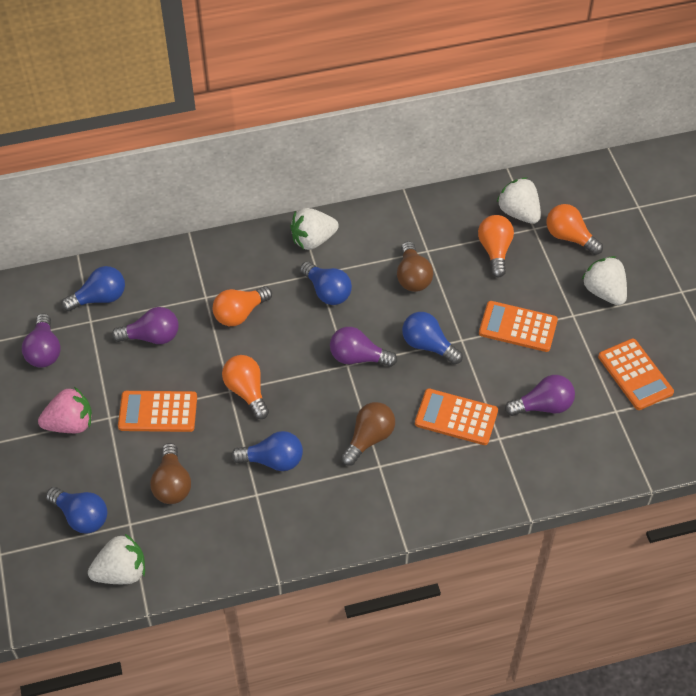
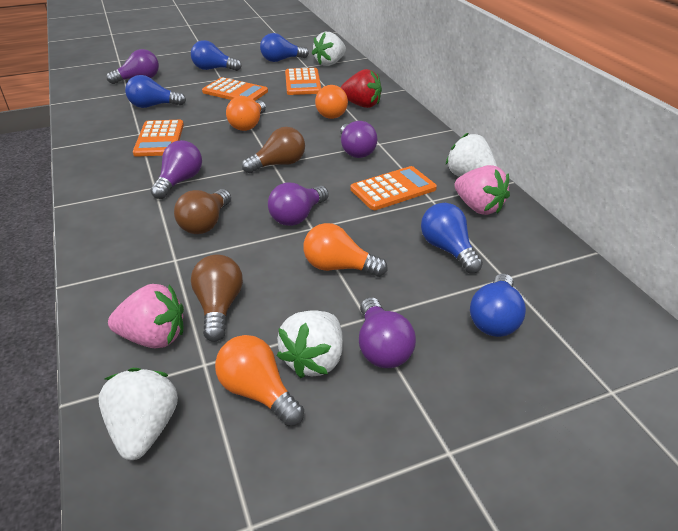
pink strawberry: [38,387,92,433] = 1 -> [108,284,184,348] [454,165,510,215] = 2
purple light bulb: [22,313,61,368] [112,307,179,344] [330,327,397,367] [505,375,575,416] = 4 -> [107,49,159,84] [150,140,202,199] [268,183,329,226] [340,121,377,158] [359,297,416,368] = 5
red strawberry: none = 0 -> [340,69,382,108] = 1

